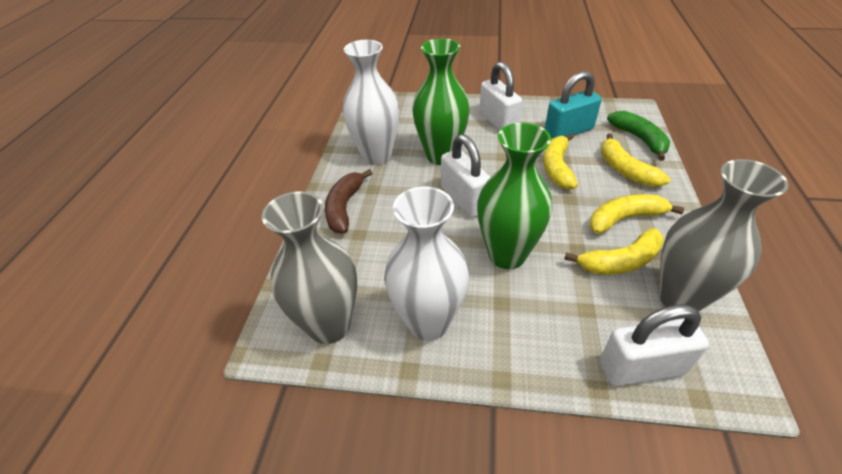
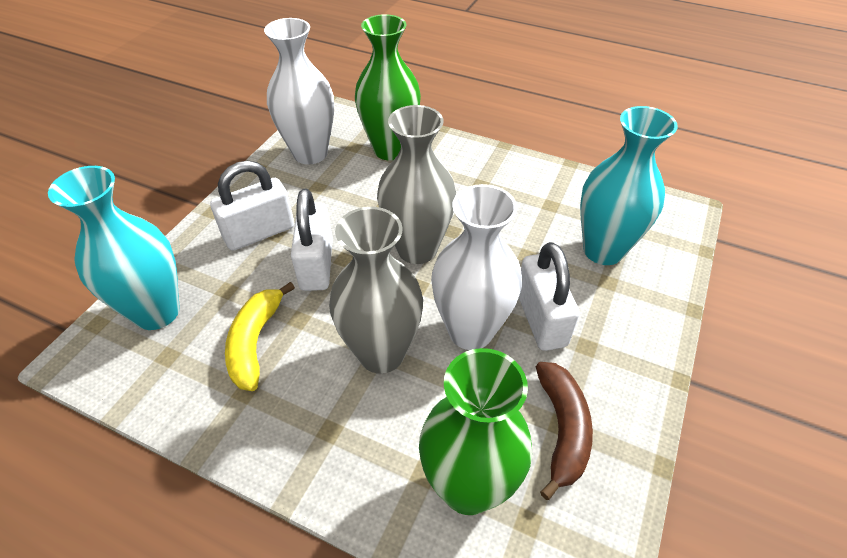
green banana: [607,111,670,161] = 1 -> none = 0
turquoise padlock: [545,71,602,139] = 1 -> none = 0
turquoise vase: none = 0 -> [48,166,180,330] [580,106,678,265] = 2
yellow banana: [543,133,578,189] [564,228,664,275] [590,194,684,234] [601,133,670,187] = 4 -> [225,282,295,391] = 1

